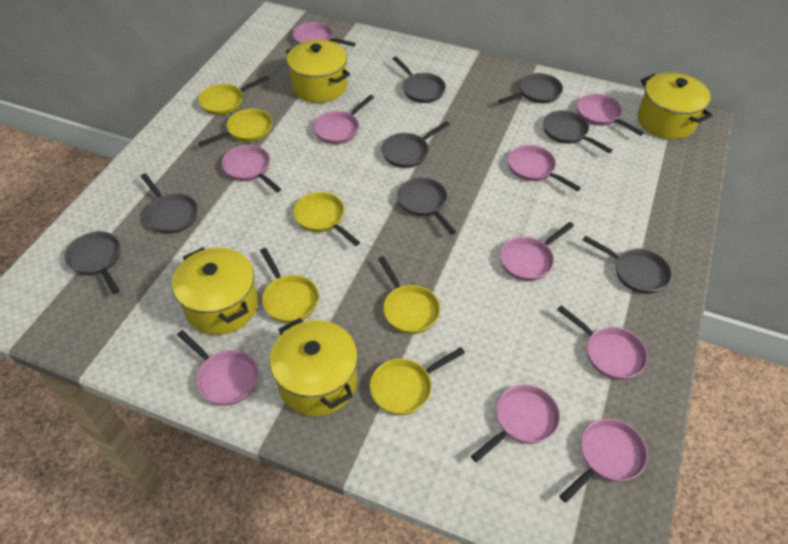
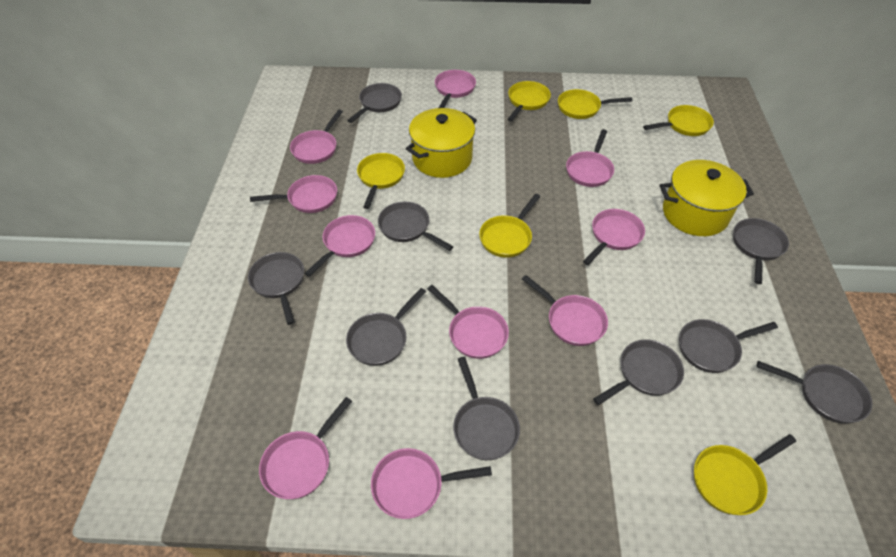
grey pan: [65,231,120,294] [141,173,198,234] [382,121,450,168] [393,56,446,103] [397,177,456,235] [498,73,563,104] [543,110,613,153] [583,236,672,294] = 8 -> [248,252,304,325] [346,288,426,366] [347,83,402,123] [378,202,453,251] [453,357,520,460] [593,339,684,405] [679,319,778,373] [733,218,789,284] [757,361,872,424] = 9
yellow pot: [172,247,258,335] [270,318,358,416] [286,40,350,103] [637,73,712,139] = 4 -> [406,108,477,178] [660,160,754,236] = 2

